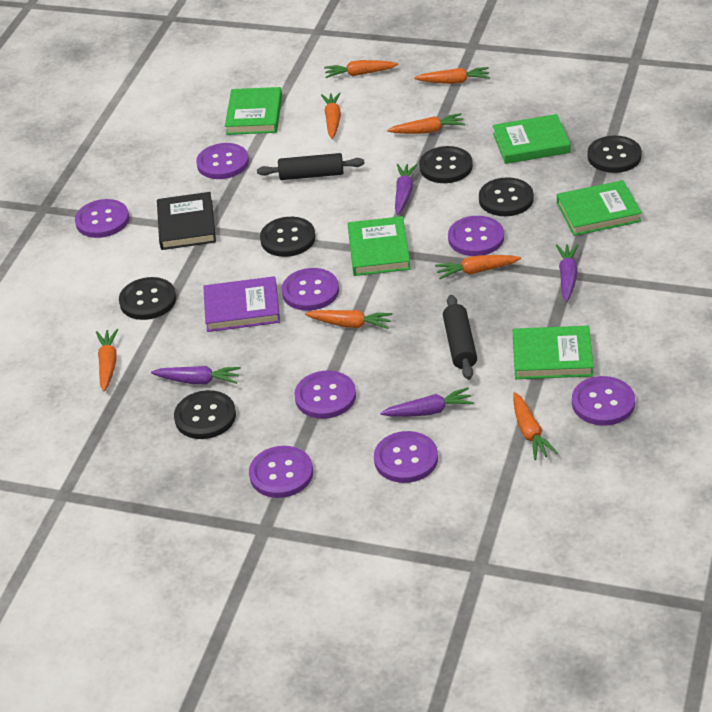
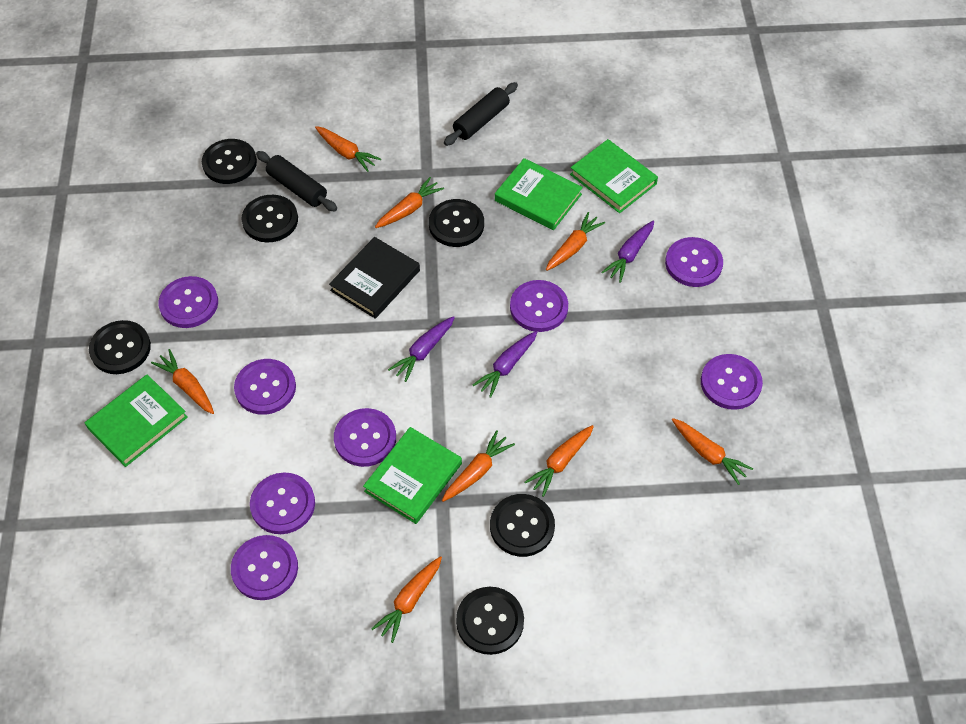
green book: [225,87,282,135] [348,216,411,276] [493,114,570,164] [513,326,594,379] [557,180,642,236] = 5 -> [85,375,188,467] [363,427,462,524] [495,158,583,230] [570,139,658,213] = 4
purple book: [203,276,280,332] = 1 -> none = 0
purple carrot: [151,366,241,384] [380,387,474,417] [395,164,417,215] [556,244,578,302] = 4 -> [388,316,455,382] [473,331,537,398] [601,221,654,283] = 3

